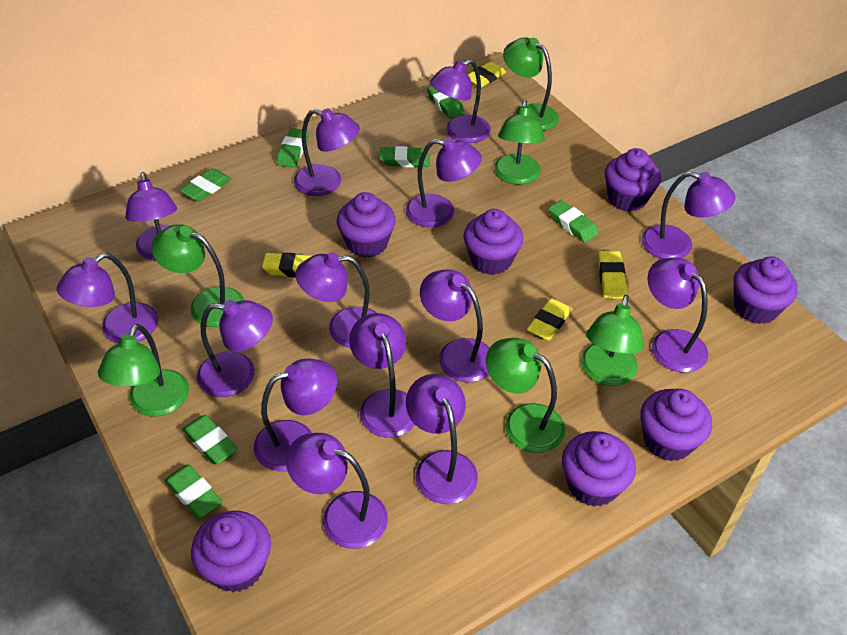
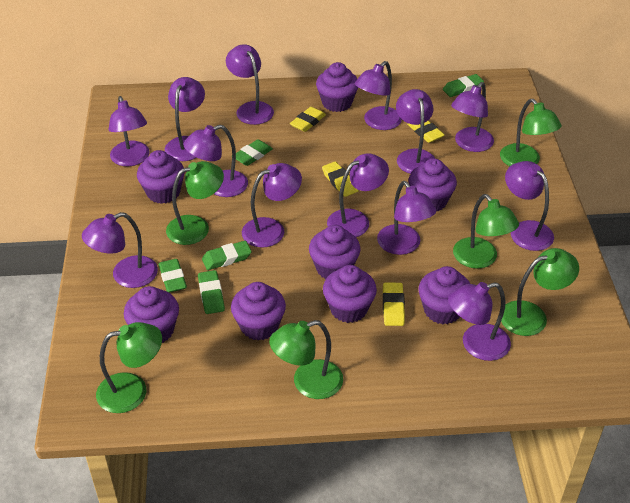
green eraser: [165,465,223,518] [179,168,231,202] [182,415,238,464] [276,128,309,168] [380,146,430,167] [427,86,465,119] [548,200,599,243] = 7 -> [159,259,187,293] [198,270,225,314] [202,241,252,270] [236,139,273,166] [443,74,484,97] = 5
purple cupcake: [191,511,271,592] [337,192,396,258] [463,209,523,275] [562,431,636,507] [604,148,661,212] [640,389,712,461] [733,257,798,324] = 7 -> [124,286,179,343] [137,150,185,204] [231,282,286,341] [309,225,361,279] [316,62,358,112] [323,265,377,323] [408,158,457,211] [418,266,470,324] = 8
purple lamp: [57,253,158,344] [125,172,177,261] [197,300,273,397] [254,358,337,471] [286,433,388,549] [294,108,360,196] [295,252,376,348] [349,313,415,438] [406,137,482,227] [406,374,478,504] [420,269,490,383] [430,59,491,143] [641,171,736,259] [647,258,708,373] = 14 -> [82,212,158,288] [109,96,150,166] [165,77,205,161] [184,125,248,197] [226,44,274,125] [242,163,302,248] [327,153,389,237] [355,61,402,130] [377,181,437,255] [396,89,435,174] [448,282,511,361] [451,82,494,152] [505,161,554,251] = 13

